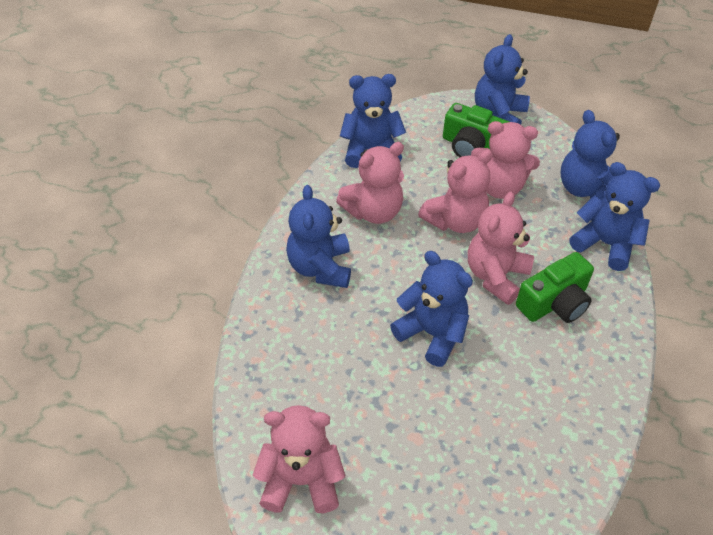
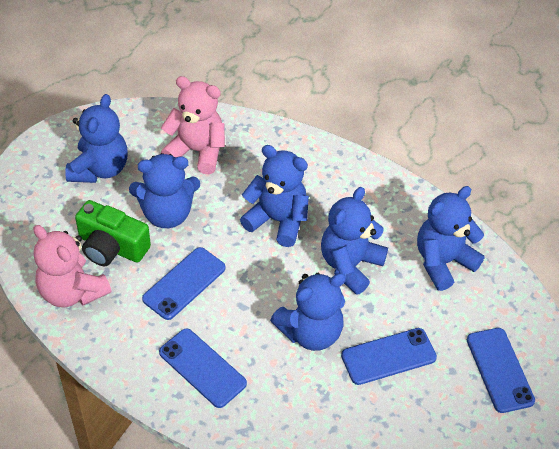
blue phone: none = 0 -> [142,247,226,320] [159,328,247,408] [341,328,437,385] [467,328,535,413] = 4
green camera: [443,103,510,158] [516,252,594,323] = 2 -> [75,200,151,266] = 1
pink teddy bear: [252,405,345,513] [336,142,404,224] [418,149,492,233] [468,192,534,305] [471,121,540,199] = 5 -> [34,225,112,307] [161,76,225,174] = 2

